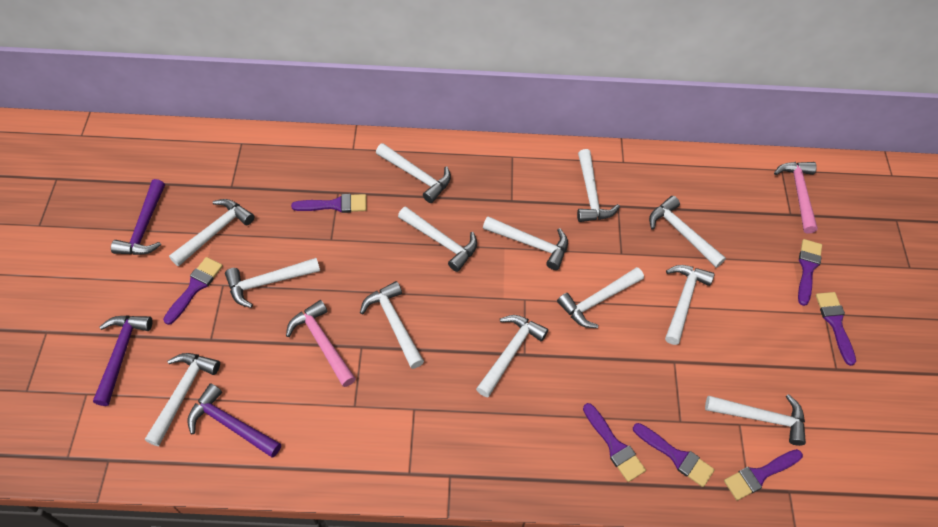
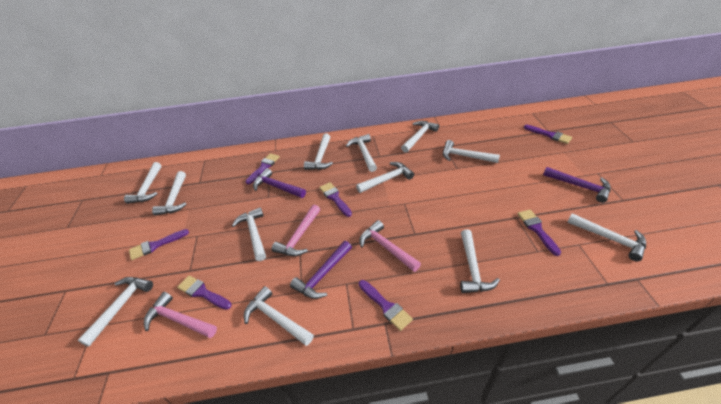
pink hammer: [286,300,356,387] [774,162,818,234] = 2 -> [144,292,217,338] [272,205,320,256] [359,220,421,272] = 3
white hammer: [145,353,220,446] [169,199,254,266] [225,258,320,308] [360,281,424,369] [376,143,451,203] [398,206,477,272] [476,315,548,398] [483,216,568,270] [557,267,644,328] [577,149,620,222] [649,196,726,268] [665,265,715,345] [705,394,806,446] = 13 -> [78,277,153,347] [124,162,162,204] [152,171,187,216] [232,207,266,261] [244,286,314,346] [304,134,333,170] [346,134,377,172] [356,162,414,193] [401,121,439,153] [443,140,500,163] [460,229,500,293] [567,213,646,261] = 12

